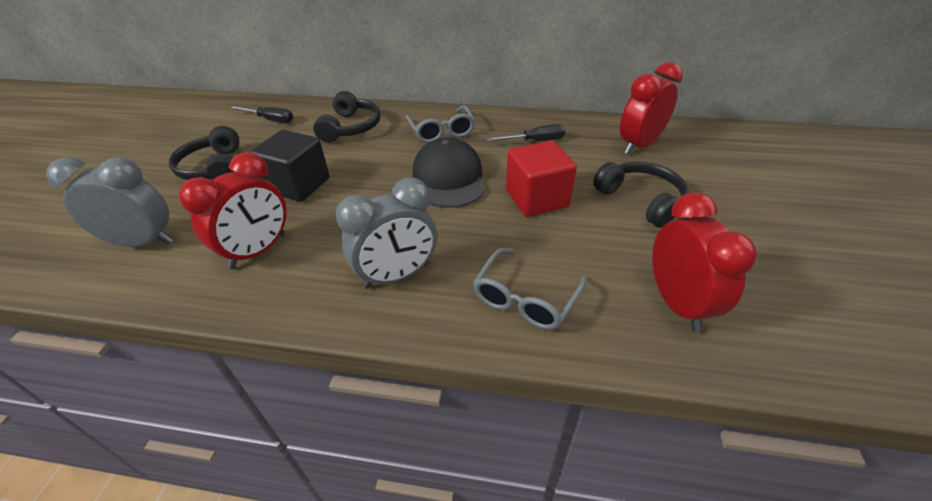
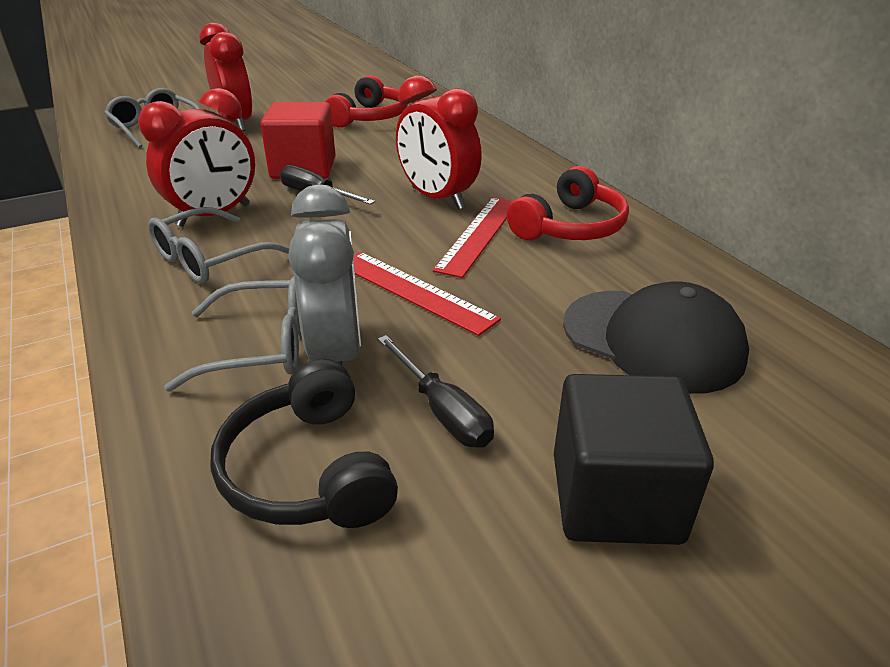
black headphones: [169,126,239,180] [313,91,381,143] [593,162,689,228] = 3 -> [210,359,398,528] = 1
grey clock: [46,157,173,247] [335,178,437,289] = 2 -> [288,184,361,365] = 1
grey glasses: [405,105,475,143] [473,248,587,330] = 2 -> [104,88,200,148] [148,207,289,283] [164,277,300,392] = 3
red headphones: none = 0 -> [325,75,408,128] [507,166,629,240] = 2
red ruler: none = 0 -> [353,252,501,336] [433,197,514,278] = 2

